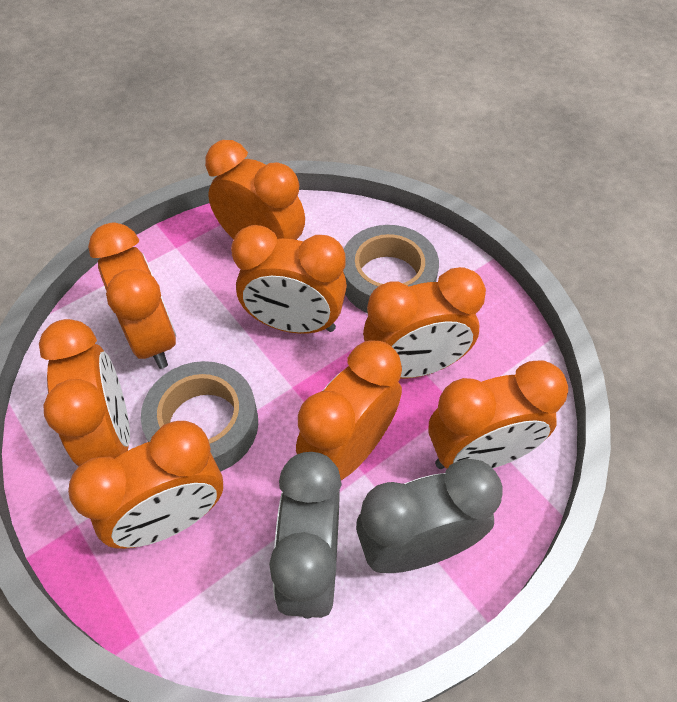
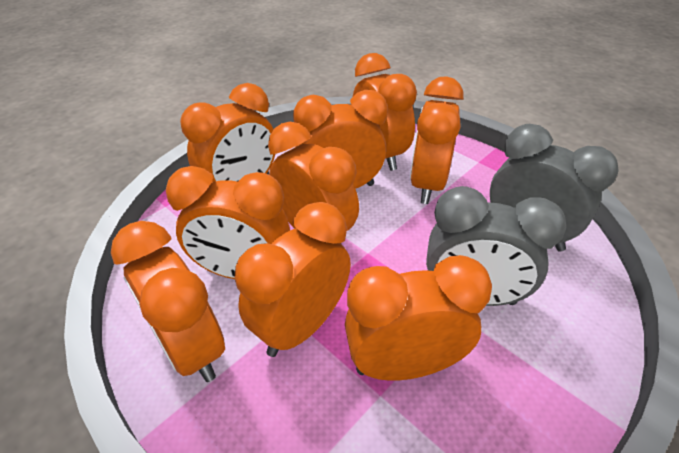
grey tape: [141,361,258,472] [343,225,439,313] = 2 -> none = 0
orange clock: [39,319,130,466] [68,421,223,549] [88,222,176,369] [205,140,305,240] [231,225,347,334] [296,340,402,480] [363,267,486,379] [428,360,568,469] = 8 -> [111,221,225,382] [166,166,290,279] [180,83,275,182] [235,202,351,357] [268,122,359,244] [293,90,388,189] [345,255,492,381] [353,53,417,171] [410,76,464,204] = 9

